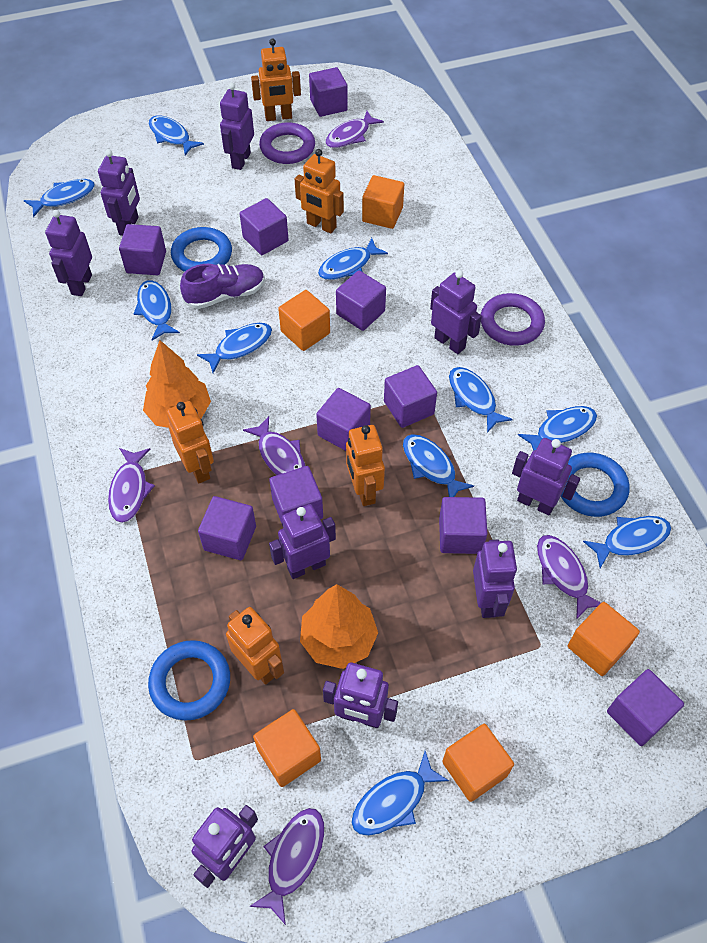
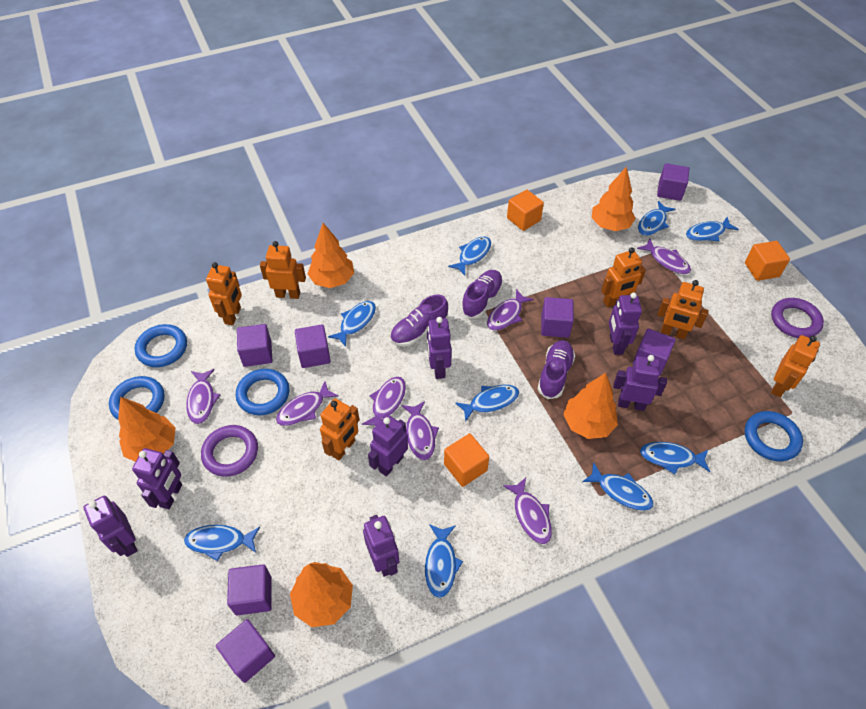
blue fish: [24,179,95,217] [134,280,180,340] [149,116,204,155] [197,323,272,373] [318,238,388,280] [351,751,449,836] [403,434,474,497] [449,367,513,433] [518,406,597,451] [583,516,671,568] = 10 -> [184,525,260,561] [328,301,376,347] [425,524,463,598] [448,236,491,275] [455,385,519,422] [582,462,654,511] [638,201,675,236] [640,442,710,474] [686,217,739,241] = 9
blue ring: [148,640,230,721] [171,227,232,272] [561,453,630,517] = 3 -> [109,376,165,420] [135,324,187,367] [235,369,290,415] [745,411,803,461] = 4
orange cube: [253,709,321,787] [278,290,330,351] [362,175,404,229] [442,724,514,802] [568,602,640,676] = 5 -> [444,433,489,487] [507,190,544,231] [745,241,790,281] = 3
orange robot: [166,401,214,483] [226,607,284,685] [251,38,301,121] [295,149,344,233] [346,425,385,506] = 5 -> [206,262,242,325] [260,241,306,299] [320,399,359,460] [601,247,646,307] [657,280,709,339] [771,335,820,397] = 6
orange tree: [143,340,211,428] [300,584,378,669] = 2 -> [118,397,176,462] [290,562,353,627] [308,223,354,288] [563,373,618,439] [592,166,636,231] = 5
purple cube: [119,224,166,275] [198,496,256,560] [240,198,289,255] [269,466,323,526] [309,67,348,117] [316,388,371,451] [336,270,386,331] [384,365,437,428] [439,497,488,554] [607,669,684,746] = 10 -> [216,619,275,683] [227,564,272,615] [237,324,272,367] [295,325,331,368] [541,297,574,338] [633,328,676,376] [657,163,689,201] = 7
purple fish: [108,448,155,523] [243,416,305,475] [249,808,324,925] [326,111,384,148] [537,535,601,620] = 5 -> [186,369,220,424] [276,381,339,426] [362,377,406,426] [402,401,439,460] [487,289,534,331] [503,477,552,544] [637,238,691,274] = 7
purple robot: [45,210,92,296] [98,149,140,236] [191,805,258,888] [220,83,254,170] [269,504,336,579] [323,662,398,728] [430,270,482,354] [473,540,517,618] [512,438,580,515] = 9 -> [84,496,137,557] [132,448,182,509] [363,515,399,577] [368,415,408,476] [427,317,452,379] [609,292,642,355] [613,355,667,411] = 7
purple shoe: [180,264,265,309] = 1 -> [390,294,448,346] [461,270,503,319] [538,340,575,399] = 3

